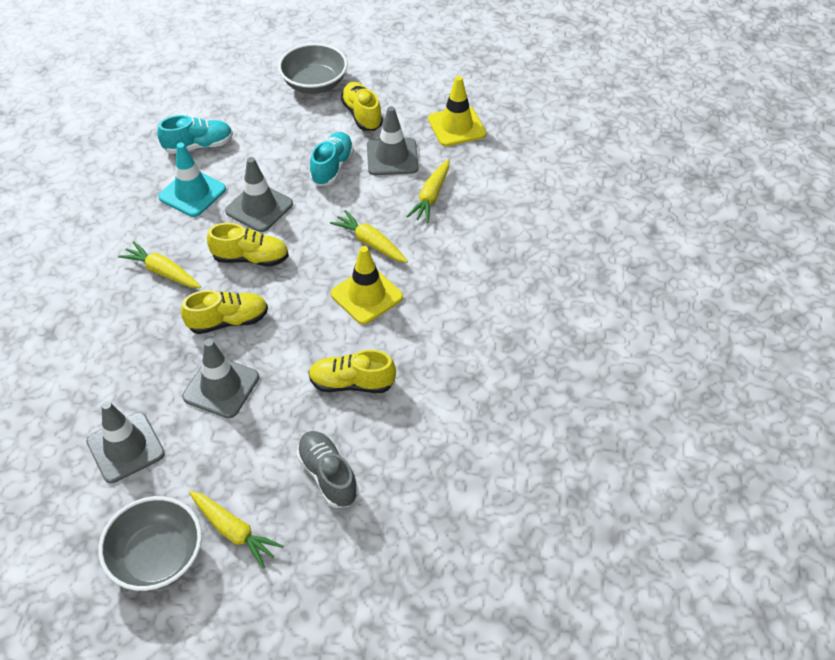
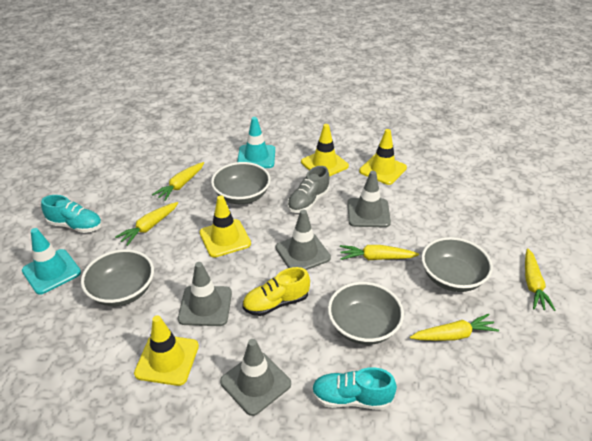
grey bowl: [98,496,202,591] [278,43,348,94] = 2 -> [81,249,154,306] [211,162,271,204] [328,282,404,345] [421,237,493,292] = 4
turquoise traffic cone: [158,143,226,217] = 1 -> [22,228,81,295] [237,117,275,168] = 2
yellow carrot: [118,241,201,288] [189,491,283,568] [330,210,408,263] [406,160,449,223] = 4 -> [115,202,178,246] [152,162,204,201] [340,245,419,260] [410,314,499,341] [525,248,555,311] = 5
yellow shoe: [181,290,268,334] [207,223,289,267] [308,350,396,393] [341,82,383,131] = 4 -> [242,267,310,316] = 1
yellow traffic cone: [331,246,403,324] [428,76,486,146] = 2 -> [134,315,199,386] [200,195,251,258] [301,124,349,177] [359,129,407,185] = 4

